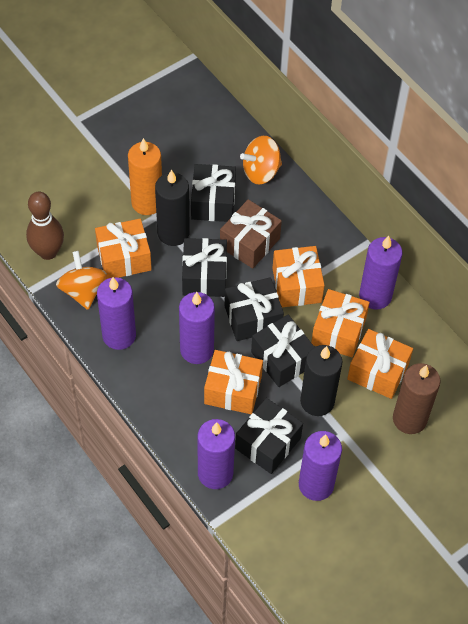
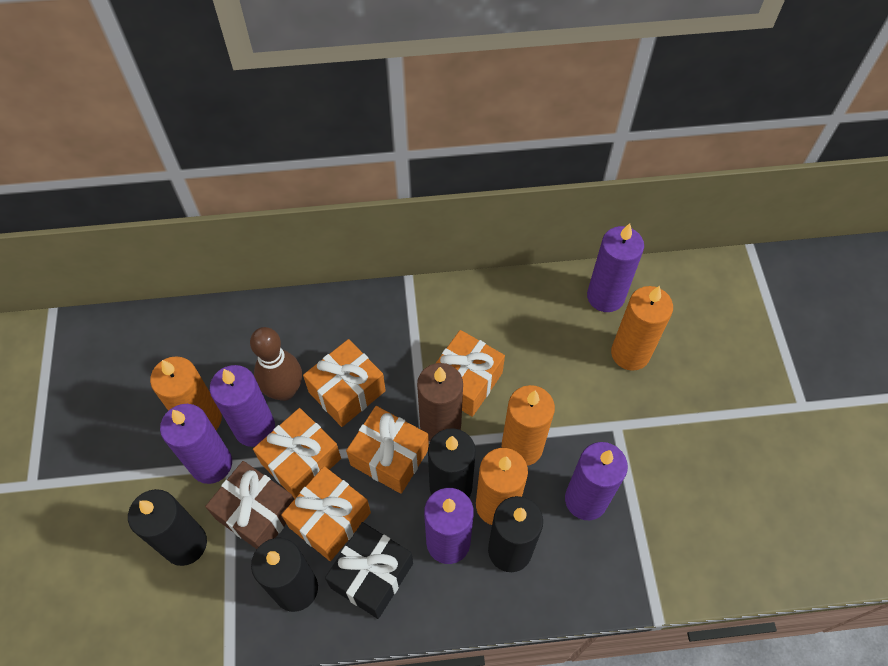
black candle: [155,169,190,246] [300,345,342,416] = 2 -> [128,489,207,566] [251,538,318,612] [428,428,476,497] [488,496,543,572] = 4
black gift: [182,238,227,297] [191,164,236,222] [224,277,284,341] [235,398,303,474] [251,315,314,387] = 5 -> [325,522,413,619] = 1
orange candle: [128,138,162,215] = 1 -> [150,356,222,430] [476,448,528,525] [502,385,555,466] [611,286,673,371] = 4
orange spinning top: [56,251,107,310] [240,136,282,184] = 2 -> none = 0

